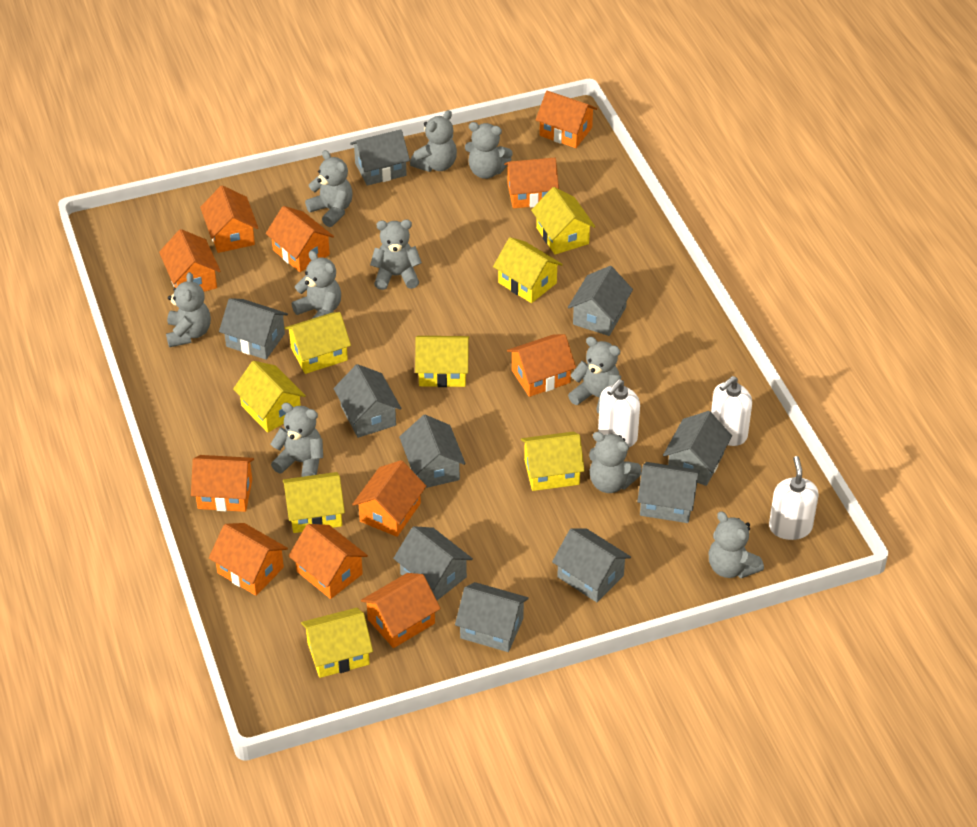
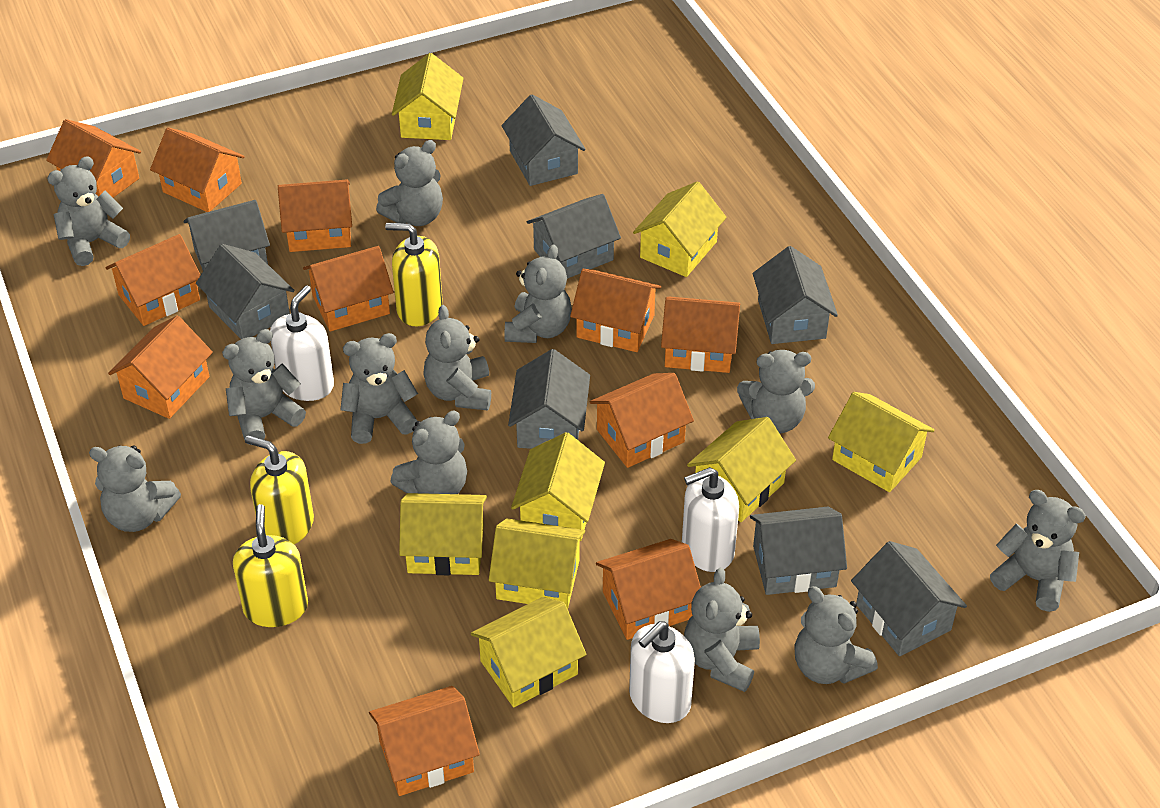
grey house: [219,298,288,360] [334,364,401,438] [350,129,410,186] [393,526,473,600] [399,415,466,488] [455,582,529,652] [552,529,631,602] [568,266,633,336] [637,462,700,523] [663,411,732,486] = 10 -> [184,200,270,271] [196,244,294,339] [502,94,586,186] [508,349,590,449] [527,194,621,279] [750,507,847,595] [753,246,838,344] [851,541,967,656] = 8
grey teddy bear: [166,272,211,347] [271,403,323,477] [292,251,341,319] [305,150,353,227] [370,220,422,290] [410,110,457,172] [465,122,513,179] [568,336,621,414] [589,432,642,493] [709,511,764,578] = 10 -> [47,156,130,266] [89,445,181,532] [222,329,306,445] [341,333,418,444] [376,140,443,226] [390,411,467,494] [423,305,491,410] [505,245,572,343] [684,568,760,692] [737,350,815,434] [794,586,878,684] [990,490,1086,612] = 12
yellow soap dispenser: none = 0 -> [233,504,308,627] [245,435,314,544] [385,223,443,326] = 3

